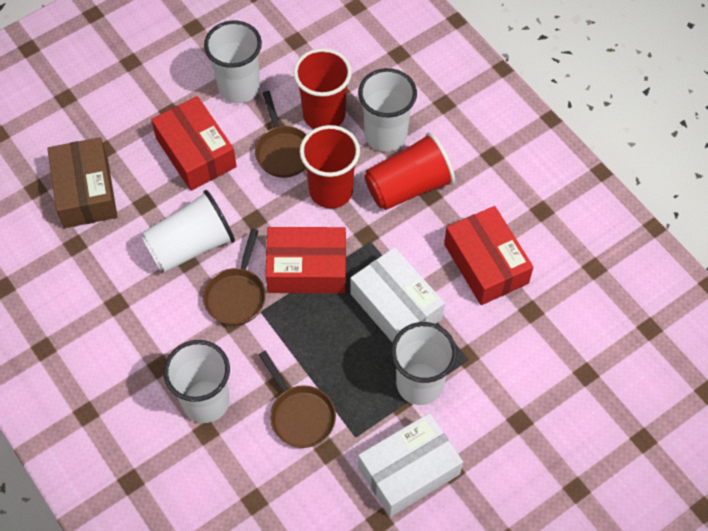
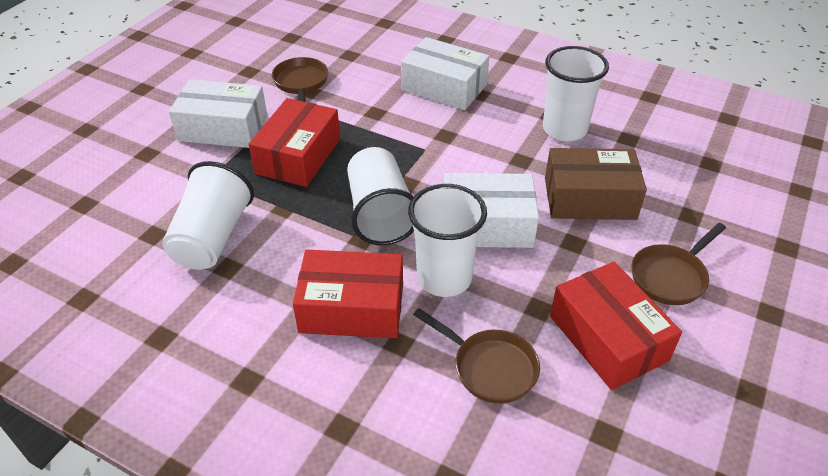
red cup: [293,48,352,129] [300,125,360,209] [364,132,455,210] = 3 -> none = 0
white box: [351,247,445,343] [358,413,463,517] = 2 -> [169,80,267,148] [401,37,490,110] [444,173,539,248] = 3
white cup: [141,190,235,272] [164,340,230,423] [204,21,262,103] [358,68,417,151] [391,322,457,405] = 5 -> [162,161,254,270] [347,147,414,245] [408,184,487,297] [543,46,609,141] = 4

